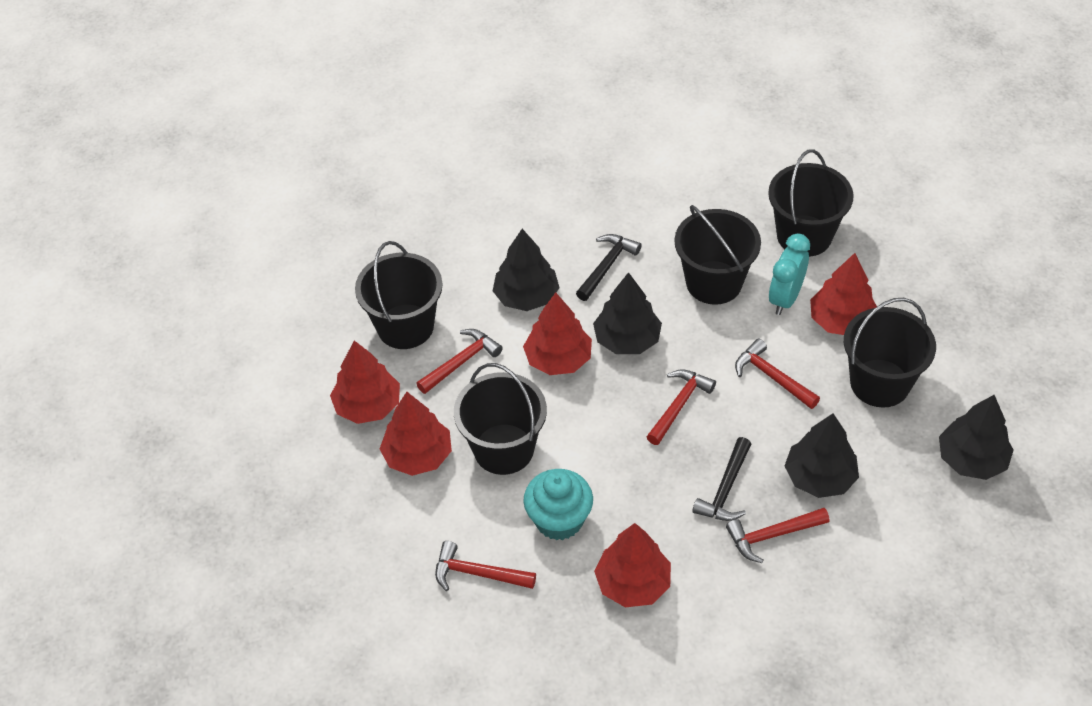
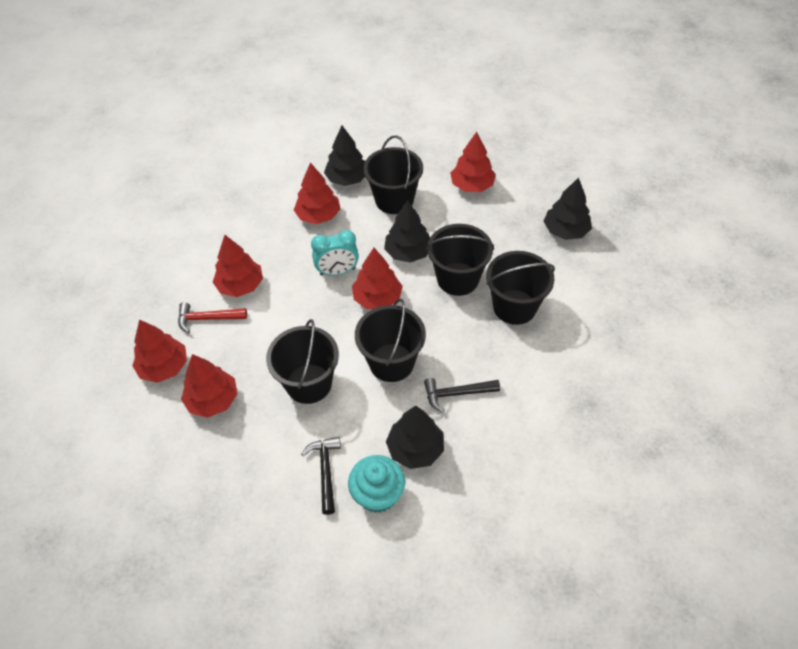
red hammer: [416,329,503,394] [435,541,536,591] [647,369,716,445] [726,508,829,563] [735,338,820,409] = 5 -> [178,302,247,333] = 1
red tree: [330,340,400,424] [380,392,452,476] [523,293,592,375] [594,523,671,607] [810,253,877,335] = 5 -> [132,319,187,383] [181,354,237,418] [213,235,263,297] [294,163,340,224] [352,248,403,309] [450,132,496,192] = 6

